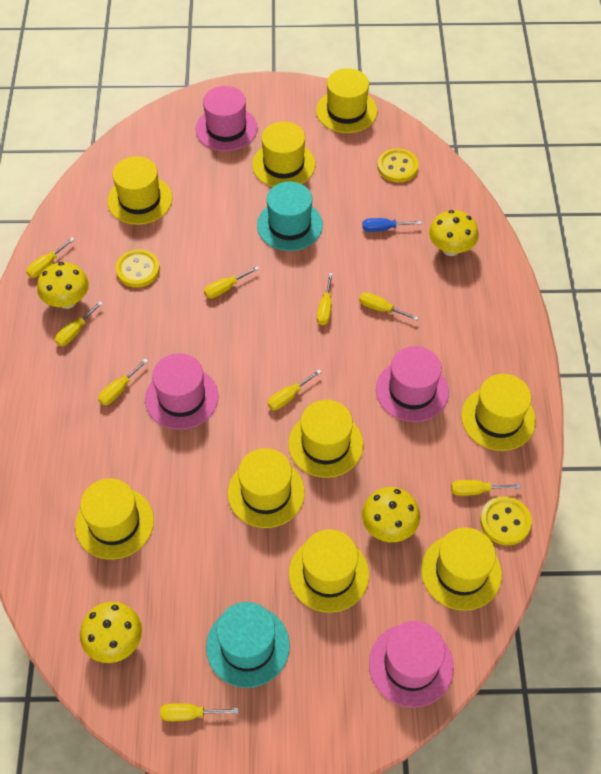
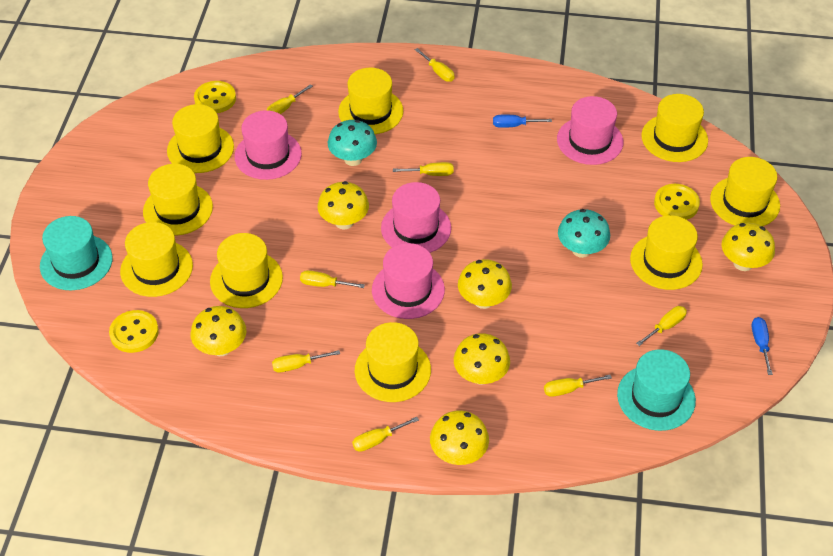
blue screwdriver: [362,218,422,232] = 1 -> [493,115,552,128] [752,317,773,375] = 2
turquoise mushroom: none = 0 -> [328,120,377,166] [558,209,610,258] = 2
yellow mushroom: [37,262,89,309] [80,602,142,663] [362,487,420,542] [429,210,478,256] = 4 -> [191,306,246,356] [317,181,369,229] [430,410,489,465] [454,333,510,385] [458,259,512,309] [722,223,775,271] = 6
yellow screwdriver: [26,237,75,278] [55,301,103,346] [98,359,148,405] [160,703,238,721] [204,266,259,298] [268,370,322,410] [317,273,333,325] [359,292,419,321] [451,480,521,496] = 9 -> [267,84,313,114] [272,350,340,372] [300,270,365,288] [352,417,419,452] [393,162,454,176] [415,48,455,82] [544,375,612,397] [636,306,687,346] = 8

